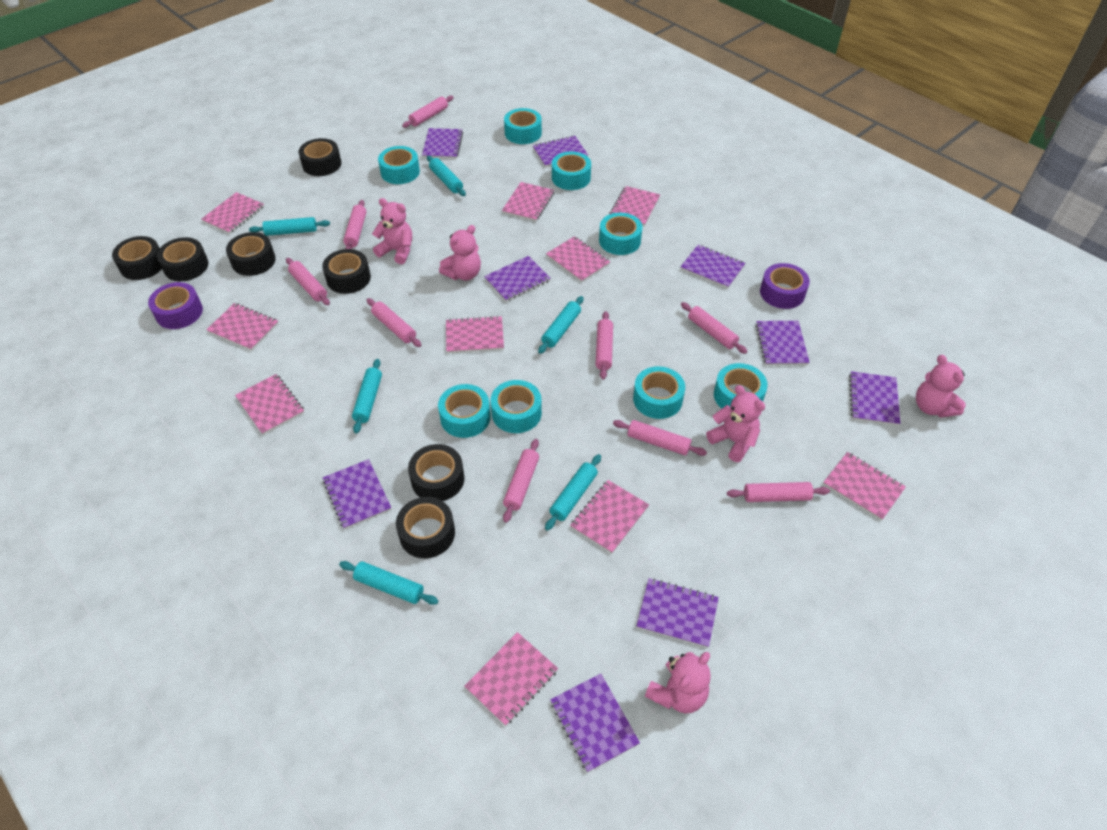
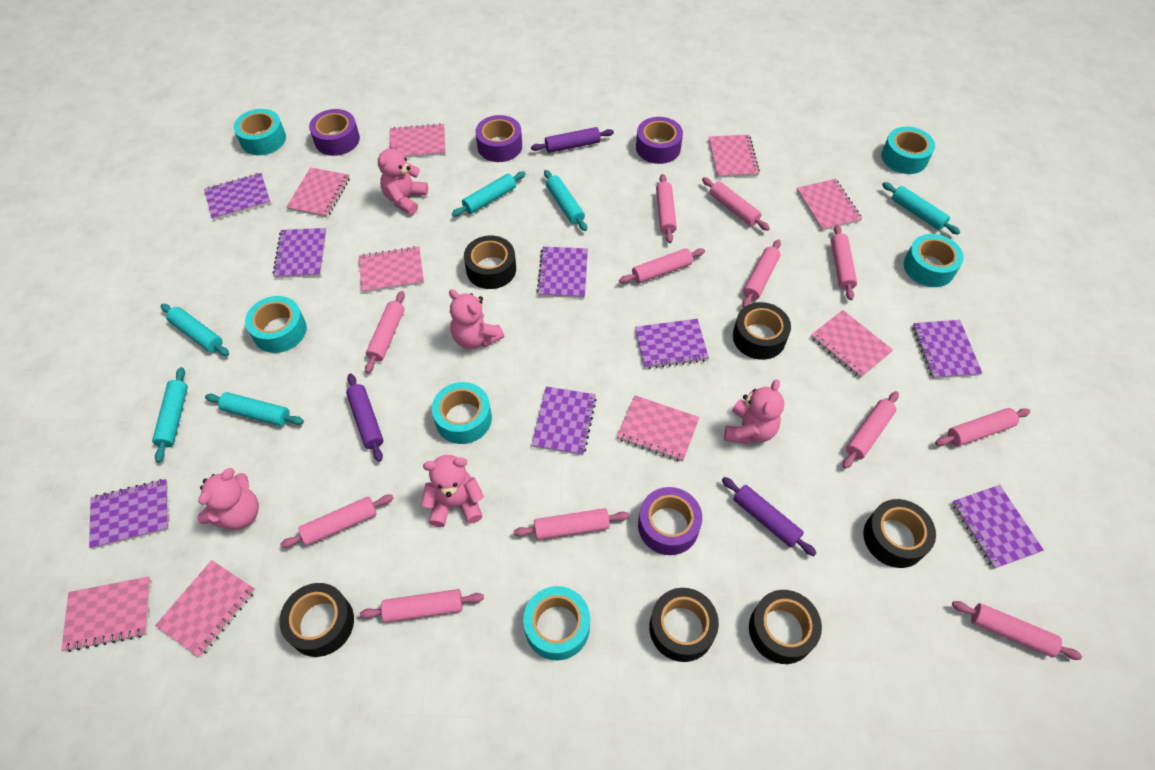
black tape: [112,236,162,280] [157,237,208,281] [226,232,276,276] [299,138,341,176] [322,249,371,294] [396,497,455,558] [408,444,465,501] = 7 -> [279,583,354,657] [464,236,516,289] [649,588,719,662] [733,302,791,360] [749,590,822,664] [863,499,936,568] = 6
pink notebook: [201,192,264,234] [206,303,279,351] [235,374,304,435] [446,316,504,353] [464,632,558,726] [502,182,554,221] [546,236,610,282] [570,480,649,554] [609,186,660,226] [823,452,906,521] = 10 -> [61,577,151,652] [155,560,256,657] [286,167,350,218] [359,246,424,293] [390,123,446,158] [617,395,699,462] [709,135,760,178] [797,179,862,231] [811,310,893,378] = 9
pink rolling pin: [286,258,330,305] [343,200,367,249] [367,298,421,347] [402,96,454,128] [503,439,539,523] [596,311,613,379] [613,420,707,456] [681,302,748,354] [727,482,830,502] = 9 -> [280,495,394,548] [360,589,484,623] [365,291,405,373] [514,508,629,540] [619,248,705,284] [656,174,677,243] [702,177,770,231] [742,239,781,308] [831,225,857,300] [843,391,899,469] [935,408,1030,446] [952,601,1082,660] = 12
purple notebook: [323,459,391,529] [422,128,463,159] [484,256,551,302] [533,136,588,167] [550,674,640,772] [636,578,719,648] [681,245,745,289] [755,321,810,365] [849,371,900,426] = 9 -> [89,479,169,549] [204,173,271,220] [273,228,327,278] [532,386,596,455] [537,247,588,298] [635,319,709,369] [912,320,982,379] [952,485,1044,569] = 8
purple rolling pin: none = 0 -> [346,374,384,462] [531,127,614,153] [722,477,817,556] = 3
purple tape: [148,282,203,329] [760,263,810,309] = 2 -> [309,109,360,156] [475,115,522,162] [636,117,683,164] [638,487,702,555] = 4
turquoise tape: [378,146,420,184] [438,384,491,438] [491,380,542,433] [504,108,542,144] [552,151,591,190] [599,213,643,255] [633,366,685,419] [714,363,768,408] = 8 -> [234,109,286,155] [245,296,307,353] [432,382,492,444] [523,586,590,660] [881,127,935,174] [903,234,964,287] = 6

